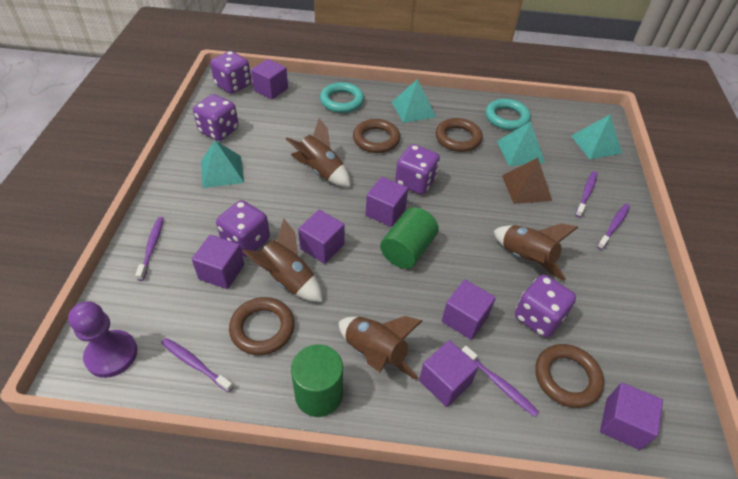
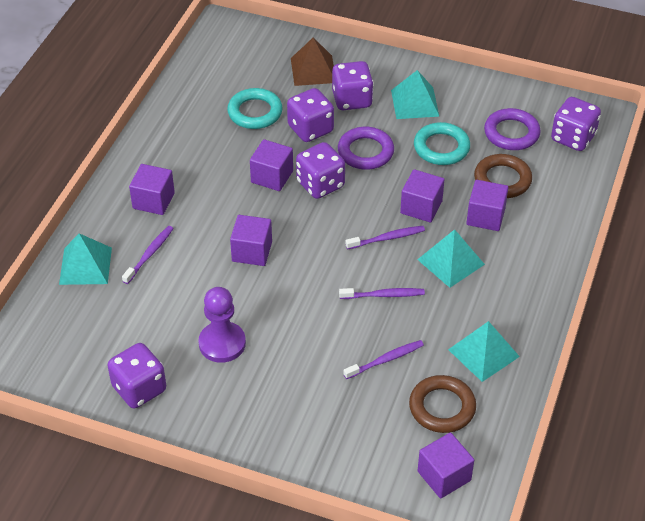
brown ring: [229,297,295,355] [353,119,400,153] [436,118,483,152] [535,344,604,408] = 4 -> [409,375,476,433] [474,154,532,198] = 2
brown rocket: [242,219,323,302] [286,118,351,187] [339,316,422,380] [494,223,578,281] = 4 -> none = 0
green cylinder: [291,344,343,417] [380,207,439,269] = 2 -> none = 0
purple cube: [192,235,244,289] [251,59,288,99] [298,210,345,264] [366,177,408,227] [419,340,479,407] [442,280,496,340] [600,383,663,450] = 7 -> [129,164,175,215] [230,215,272,266] [250,139,293,191] [400,169,445,223] [418,433,474,499] [466,180,508,231] = 6
purple ring: none = 0 -> [338,127,394,170] [484,108,541,150] = 2
purple toothbrush: [135,217,164,281] [161,338,234,392] [462,346,539,417] [575,171,598,217] [597,204,630,250] = 5 -> [122,226,174,284] [339,288,425,299] [344,340,424,379] [345,226,425,250] = 4

